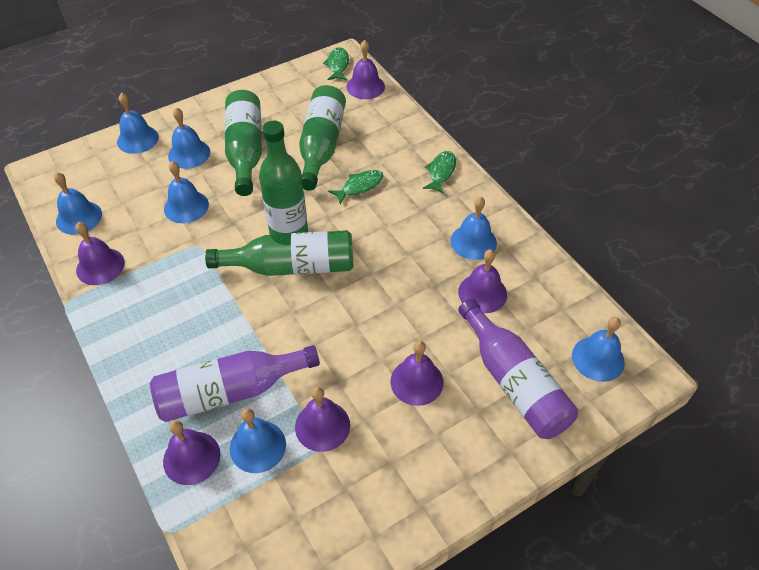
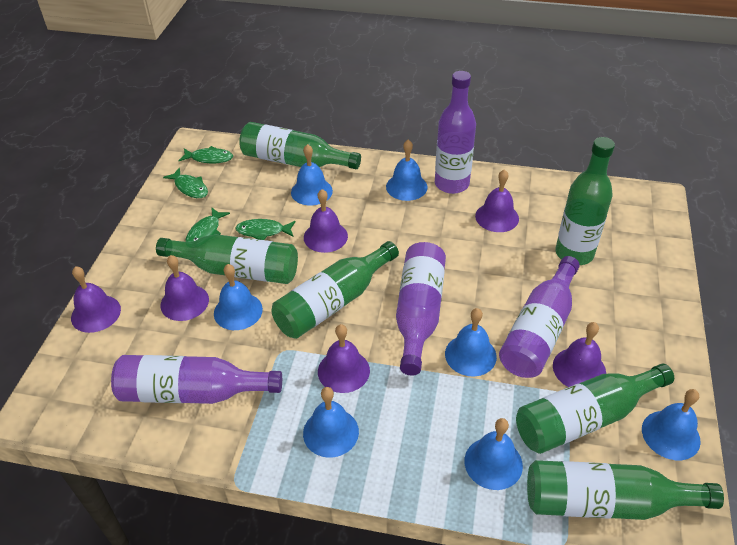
green bottle: [205,230,353,276] [225,90,262,196] [259,121,308,235] [299,85,346,191] = 4 -> [156,234,298,284] [239,122,361,169] [272,241,399,339] [516,364,674,454] [527,460,724,520] [556,137,615,265] = 6
green fish: [323,47,349,80] [328,170,384,204] [423,151,456,194] = 3 -> [163,168,208,198] [179,146,233,163] [185,207,230,242] [236,219,296,240] = 4
purple bottle: [150,345,320,422] [458,299,578,439] = 2 -> [111,355,282,404] [396,242,446,376] [435,71,476,194] [499,256,580,378] = 4

